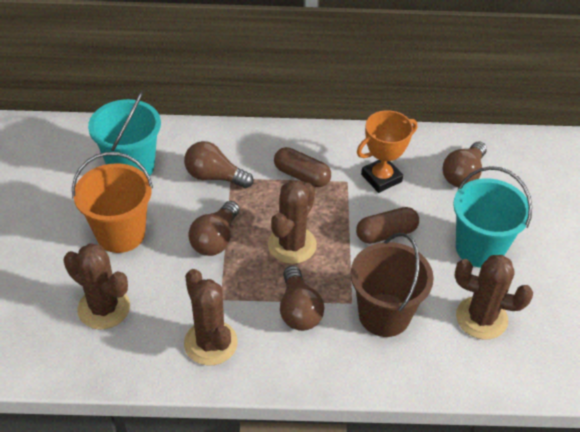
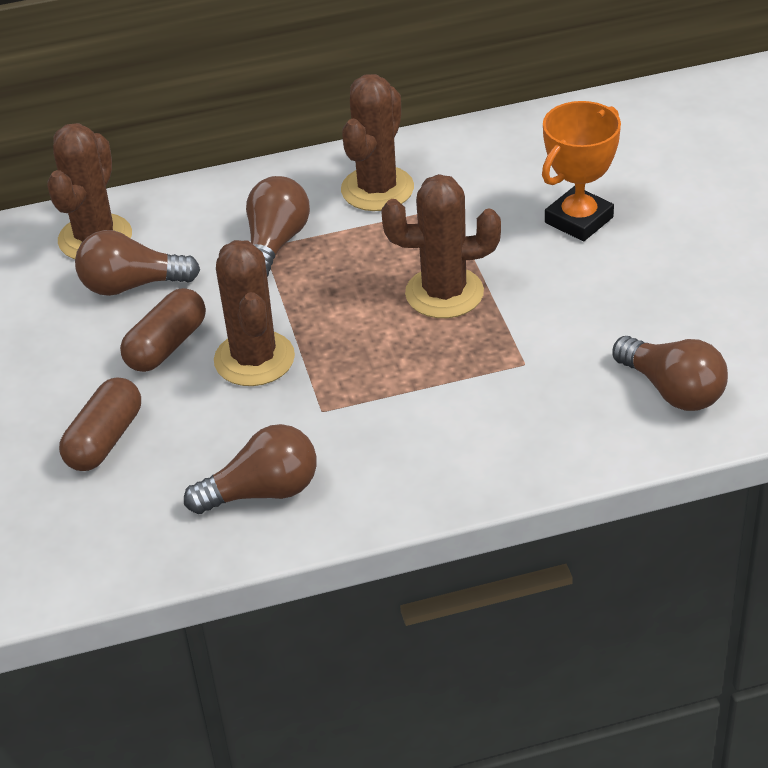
brown bucket: [351,233,434,337] = 1 -> none = 0
orange bucket: [72,152,153,253] = 1 -> none = 0
turquoise bucket: [88,90,161,176] [453,166,532,268] = 2 -> none = 0

